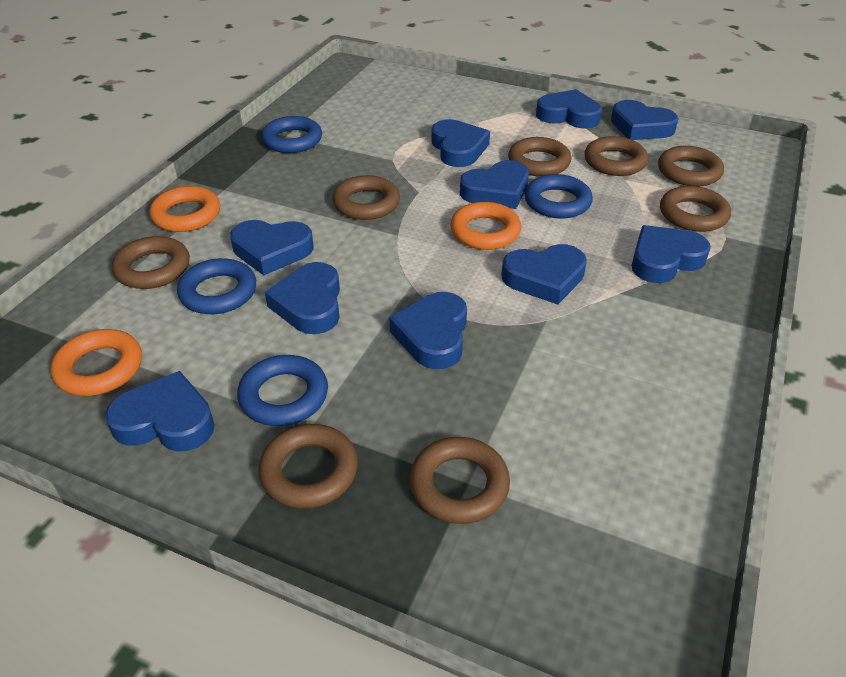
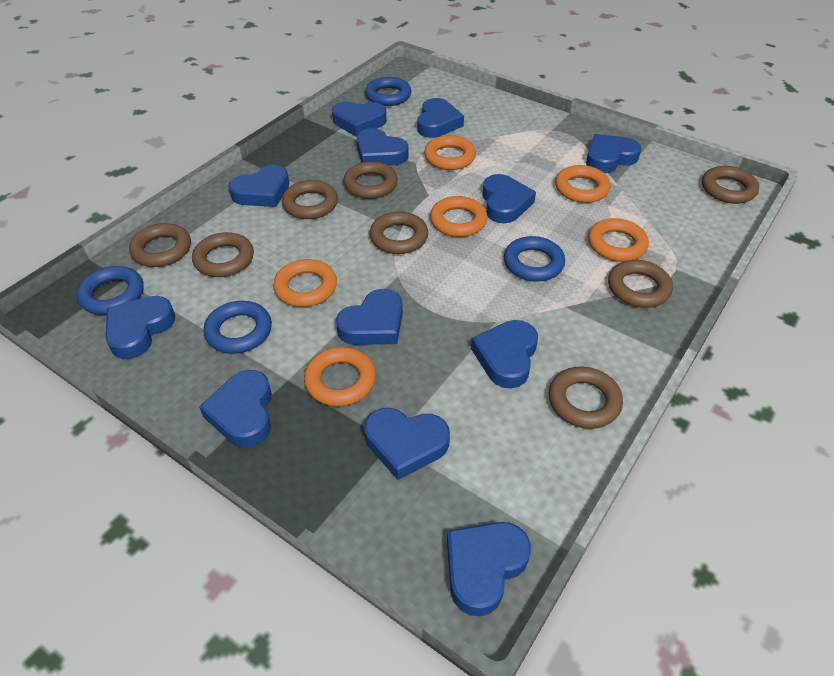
blue heart: [105,371,215,452] [230,220,313,275] [265,262,340,334] [389,292,467,369] [431,119,490,167] [460,160,529,209] [501,244,587,305] [536,89,602,129] [611,100,679,140] [632,225,711,283] = 10 -> [105,296,175,359] [199,370,272,448] [228,165,289,207] [332,101,387,137] [336,289,403,345] [357,128,409,166] [364,408,450,480] [417,98,464,138] [447,522,531,616] [471,320,538,388] [482,174,536,223] [586,134,642,173] = 12
orange ring: [51,329,142,396] [149,186,220,232] [450,202,521,250] = 3 -> [273,259,337,307] [304,347,376,406] [424,135,476,170] [430,196,488,237] [555,165,610,203] [588,218,649,262] = 6

